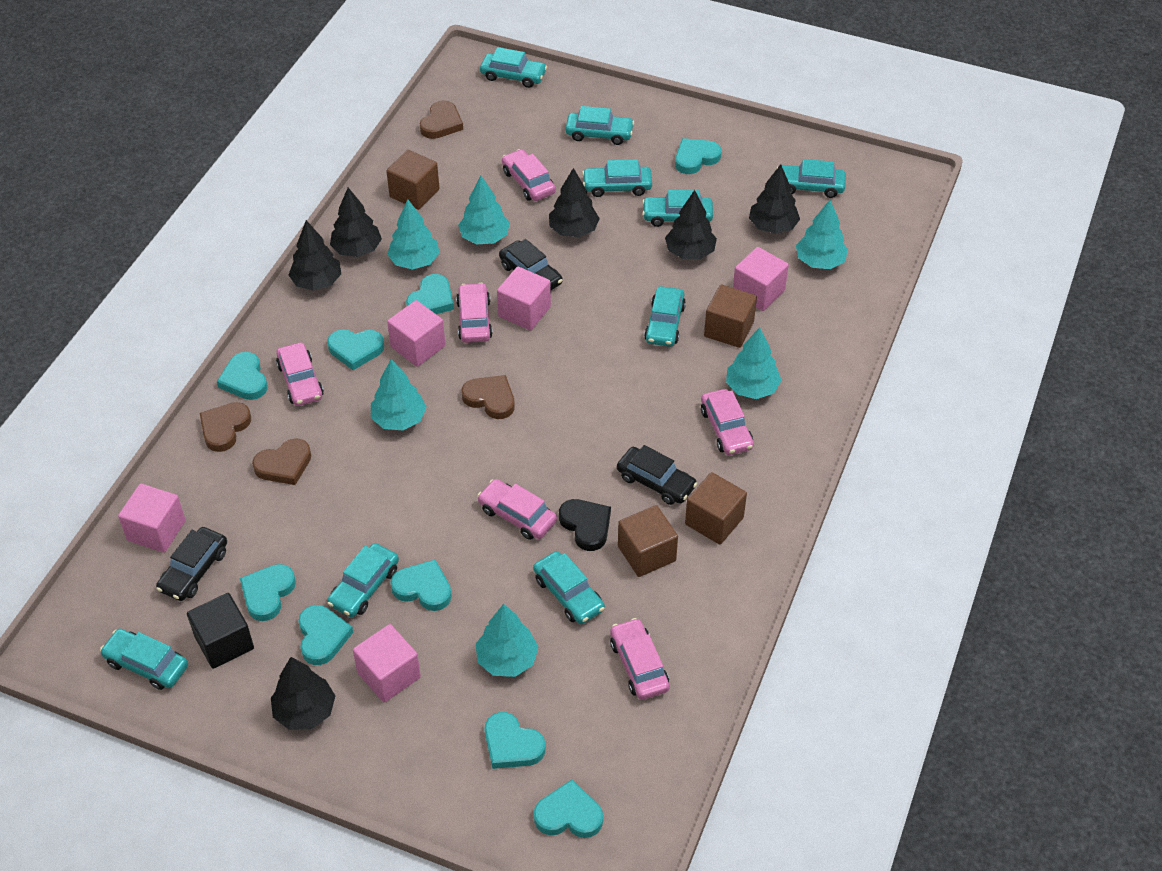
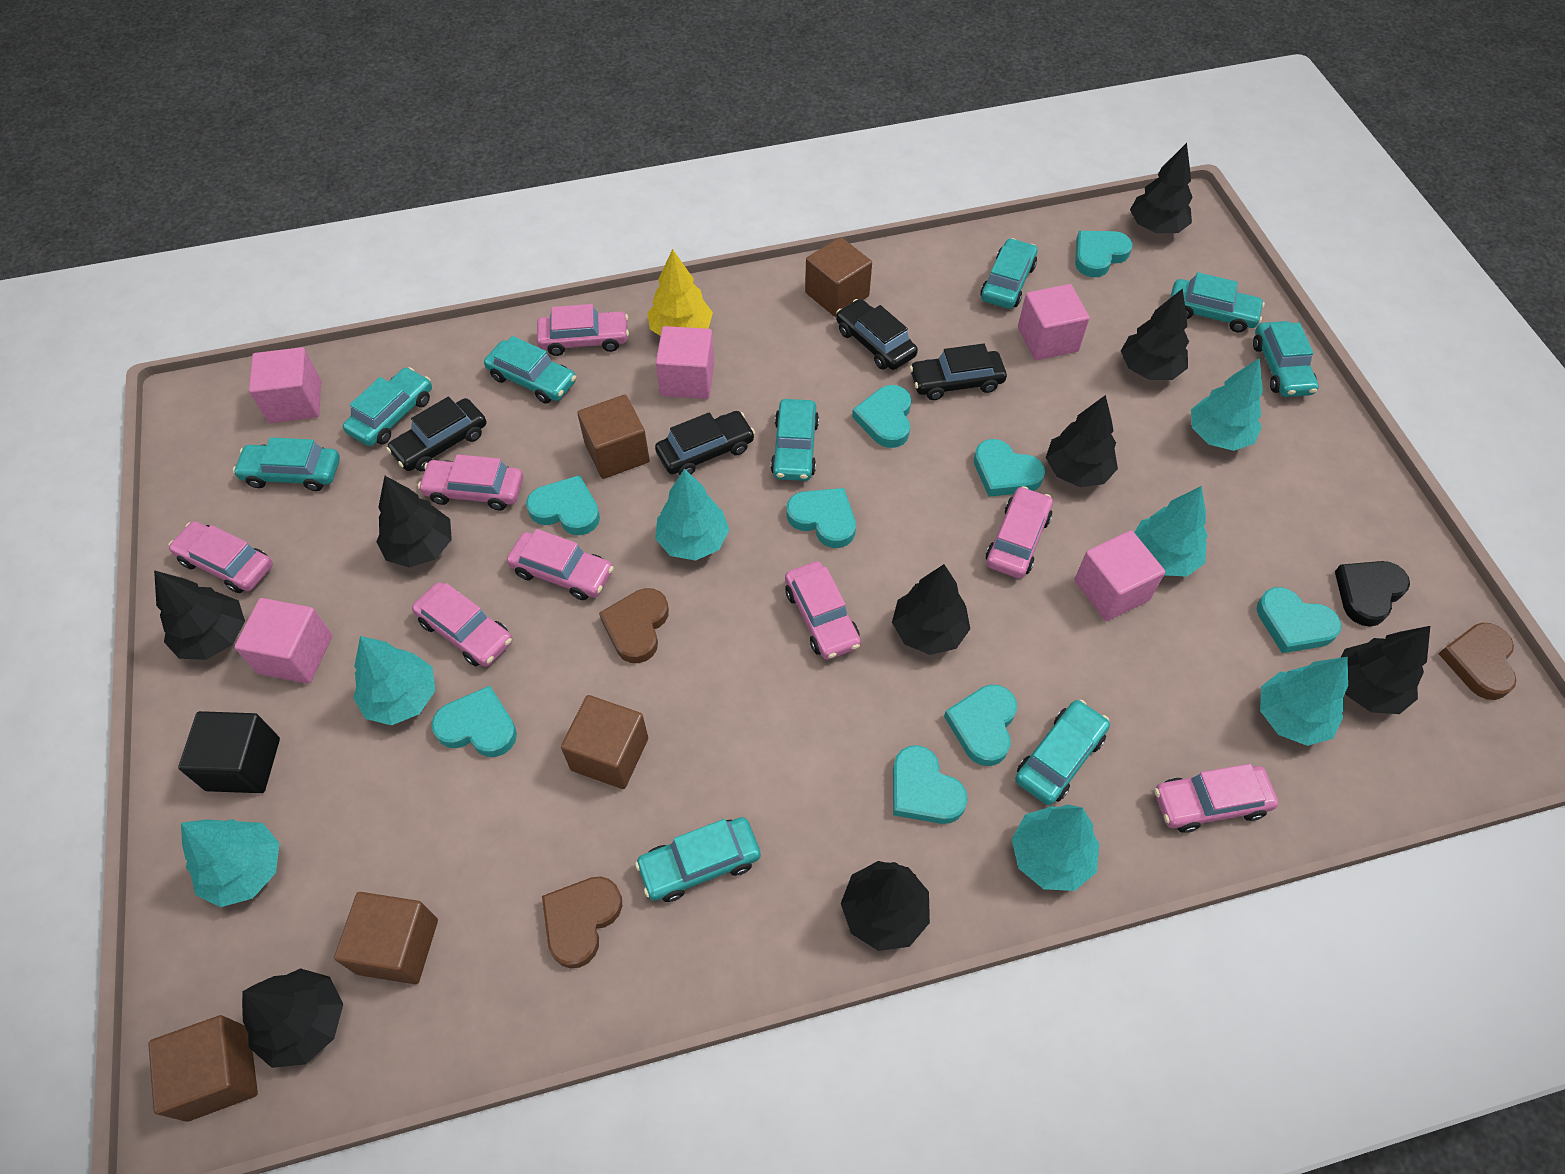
black car: [156,527,227,601] [499,239,563,290] [617,445,697,505] = 3 -> [386,396,486,472] [655,411,755,475] [836,299,918,370] [910,343,1007,400] = 4
black tree: [271,657,335,730] [289,220,341,291] [330,188,382,257] [549,168,600,237] [665,190,717,259] [749,164,800,234] = 6 -> [154,570,245,660] [242,968,343,1068] [376,476,452,568] [841,861,930,951] [892,564,970,655] [1046,395,1118,487] [1121,288,1189,380] [1130,143,1192,234] [1341,626,1430,714] = 9
brown cube: [386,150,440,210] [618,505,678,577] [685,472,747,545] [704,285,757,348] = 4 -> [148,1015,258,1122] [334,892,438,984] [561,695,648,789] [577,395,650,479] [805,237,872,317] = 5
brown heart: [200,402,251,452] [252,438,311,485] [420,100,463,139] [462,375,515,419] = 4 -> [542,876,622,968] [599,588,669,663] [1439,623,1516,700] = 3
pink car: [276,342,324,406] [456,283,493,343] [477,479,557,540] [502,149,556,201] [610,618,670,700] [701,389,754,455] = 6 -> [169,521,273,593] [412,582,513,667] [418,454,523,510] [507,529,614,600] [537,304,629,356] [785,561,861,660] [986,486,1053,578] [1154,764,1279,833] = 8
turquoise tree: [371,359,427,430] [387,200,439,270] [458,176,510,245] [476,604,539,677] [726,327,782,399] [796,200,848,269] = 6 -> [181,819,280,907] [353,636,435,725] [655,469,729,561] [1012,804,1099,891] [1134,486,1208,577] [1191,358,1263,451] [1260,657,1348,746] = 7
yellow tree: none = 0 -> [647,249,713,336] = 1

